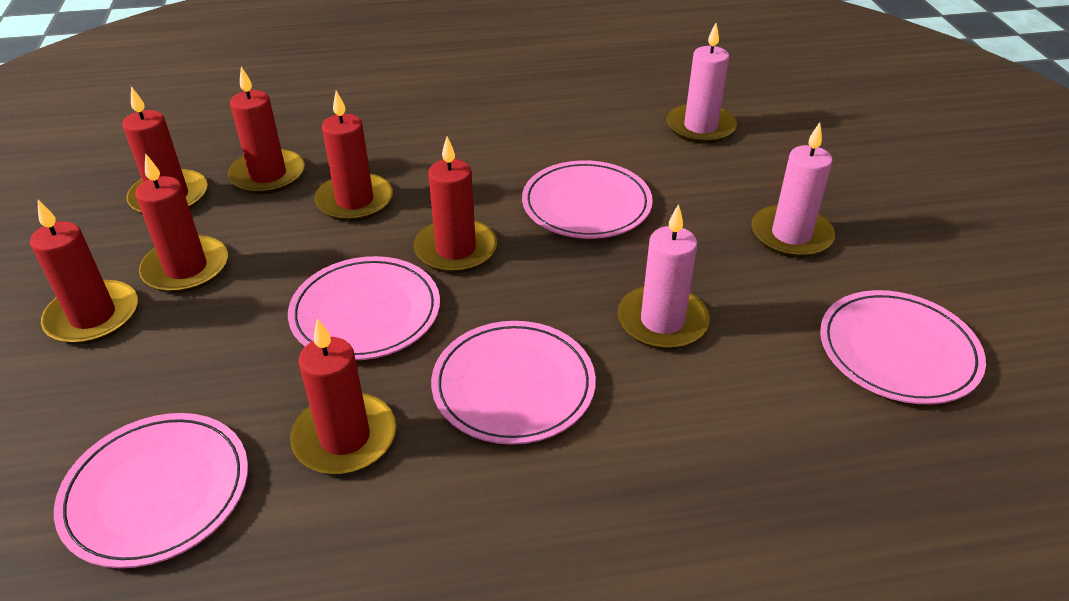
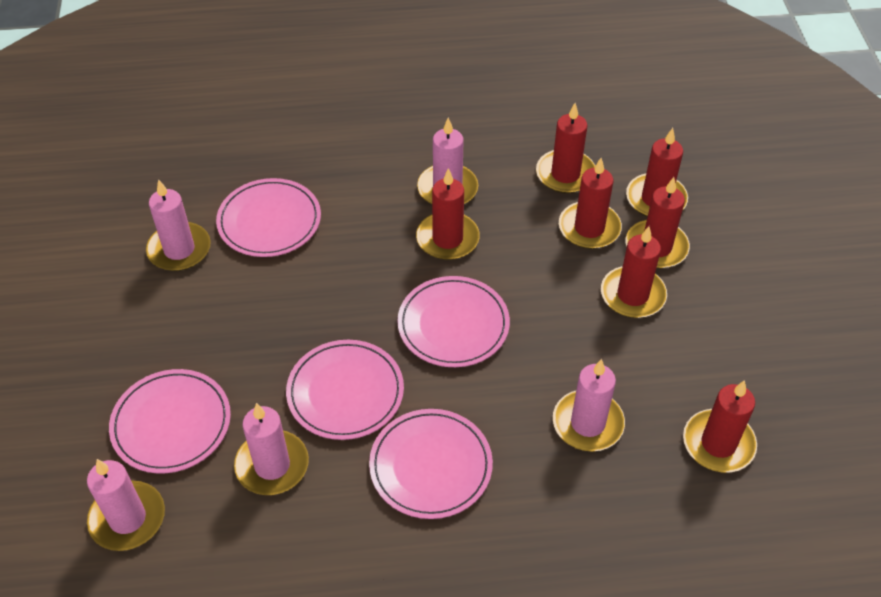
pink candle: [618,204,710,350] [667,23,737,144] [751,122,835,258] = 3 -> [87,459,165,551] [146,179,211,271] [234,403,309,495] [417,118,478,204] [553,359,625,451] = 5

